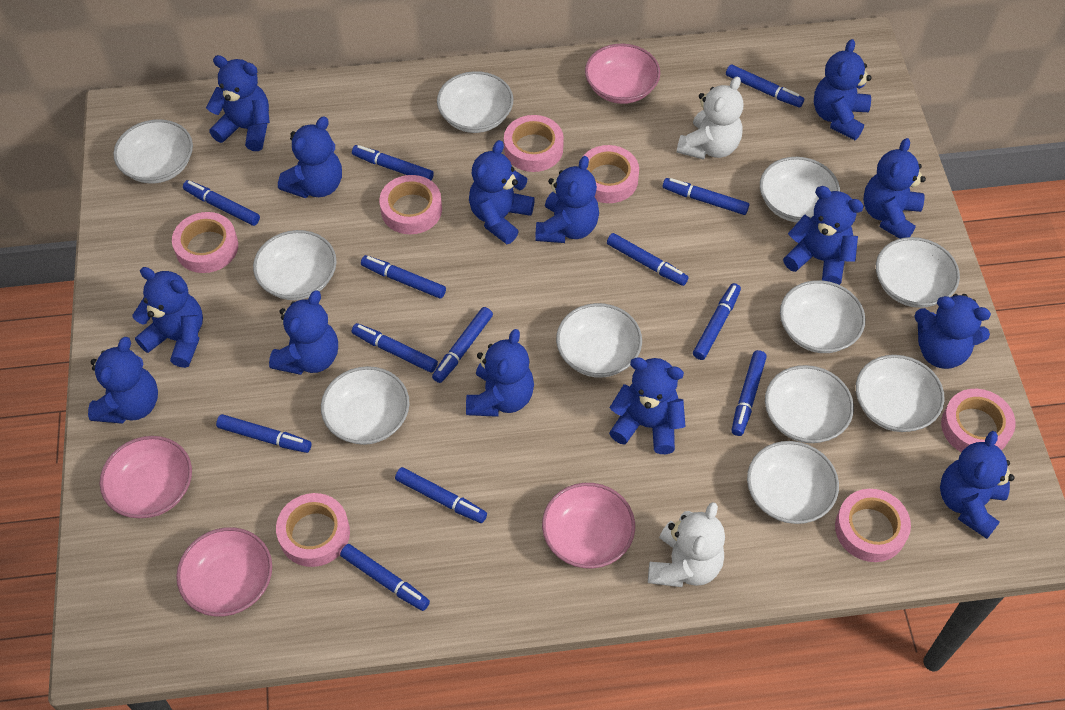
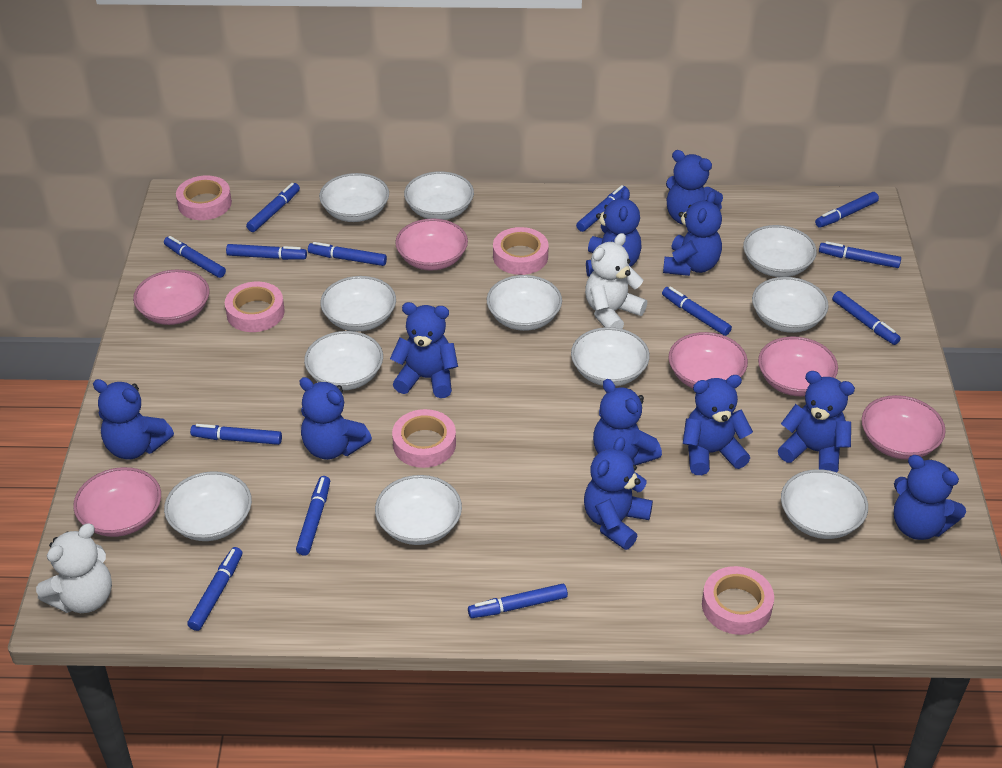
blue teddy bear: [88,337,158,424] [132,267,203,368] [206,55,270,151] [269,290,338,375] [278,117,342,198] [466,329,534,417] [469,140,535,244] [535,156,599,243] [609,357,685,454] [783,186,864,285] [814,39,872,140] [863,138,926,239] [914,294,991,369] [940,431,1015,539] = 14 -> [93,379,174,459] [299,377,372,460] [390,302,458,398] [584,437,653,550] [586,188,642,277] [593,379,662,465] [663,191,722,276] [666,150,723,225] [683,375,753,475] [778,371,855,472] [894,455,966,540] = 11
pink bowl: [100,436,192,518] [176,527,272,616] [542,483,635,569] [585,44,660,104] = 4 -> [73,467,161,537] [133,269,210,325] [395,218,468,271] [669,332,748,388] [758,336,838,396] [862,395,946,460] = 6
pink tape: [172,212,238,273] [276,493,350,567] [379,175,442,234] [504,115,564,172] [583,145,639,203] [835,489,911,562] [941,389,1016,452] = 7 -> [176,176,232,220] [225,281,285,332] [392,409,456,468] [493,227,549,275] [702,566,774,635] = 5

